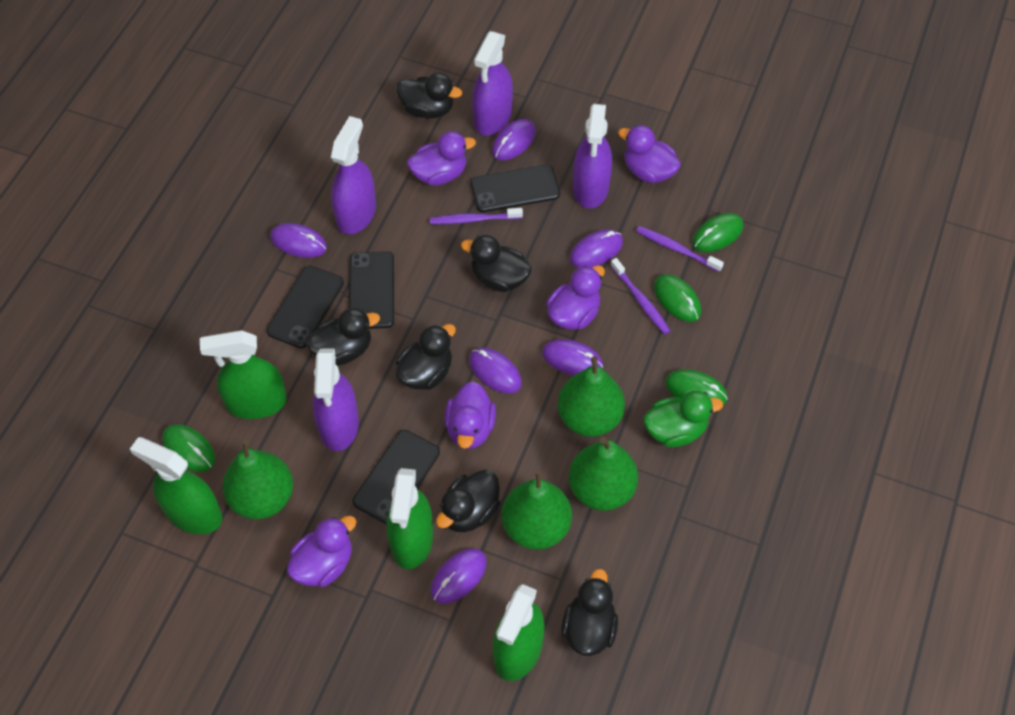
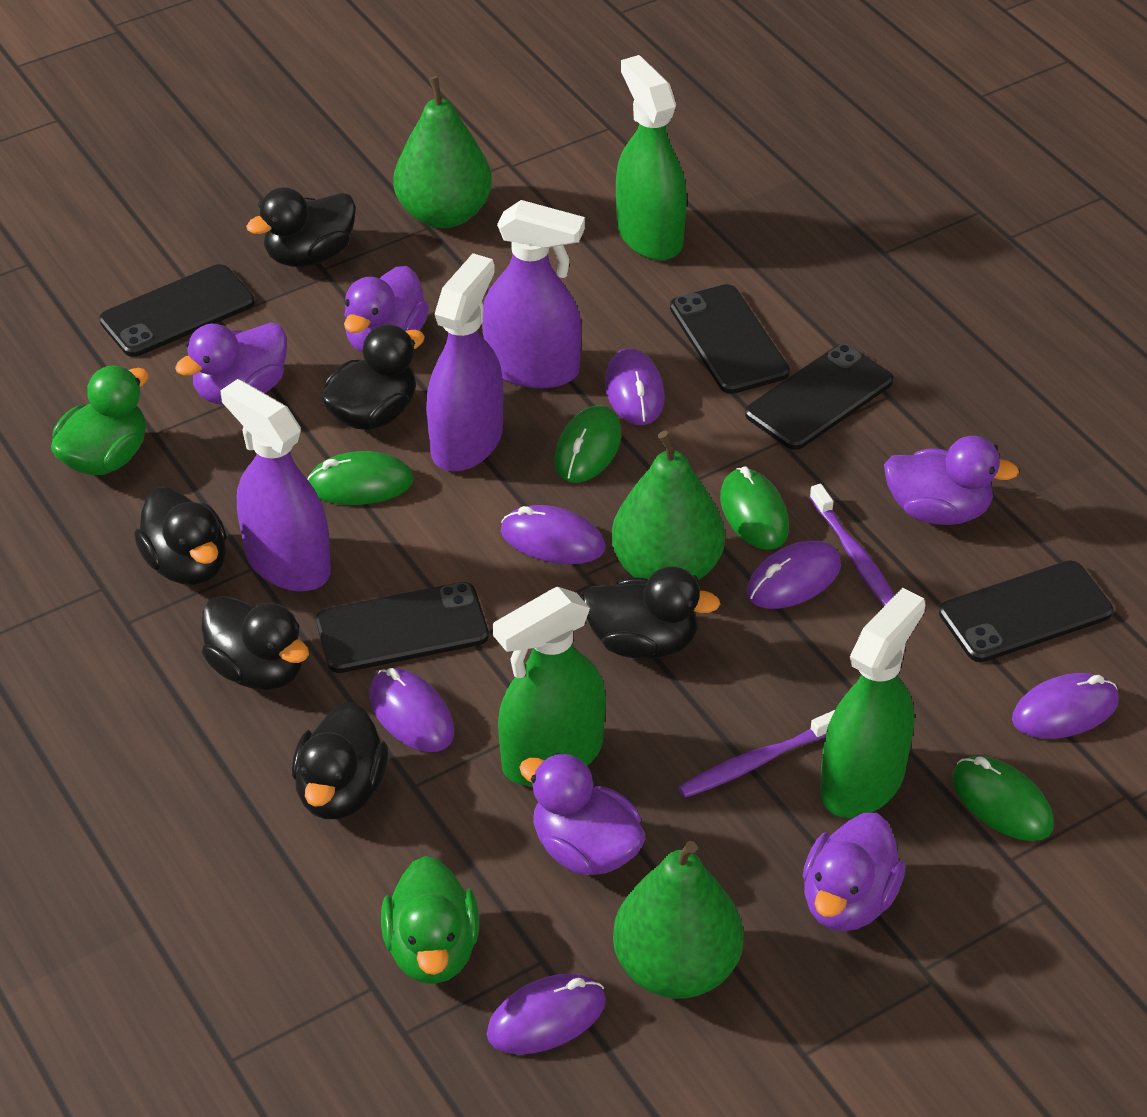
black phone: [266,265,344,348] [349,251,394,329] [353,430,440,524] [470,164,560,212] = 4 -> [99,264,255,357] [316,582,489,673] [670,284,790,394] [745,344,893,450] [939,560,1113,662] = 5
green duck: [644,391,723,447] = 1 -> [51,366,149,475] [381,856,479,984] = 2
green pear: [222,440,293,519] [502,471,572,550] [558,356,625,437] [569,437,638,511] = 4 -> [394,76,492,228] [612,431,725,580] [613,841,743,999] = 3
green spray bottle: [130,437,222,534] [200,330,287,419] [387,468,433,569] [493,584,545,681] = 4 -> [493,587,606,786] [616,55,687,260] [820,587,925,818] = 3
purple spray bottle: [313,349,359,451] [331,116,376,235] [472,31,513,136] [573,104,612,208] = 4 -> [220,379,331,592] [426,253,503,472] [482,200,585,388] = 3
purple toothbrush: [430,208,523,224] [610,258,670,334] [636,226,724,272] = 3 -> [678,710,835,798] [809,484,895,606] = 2

